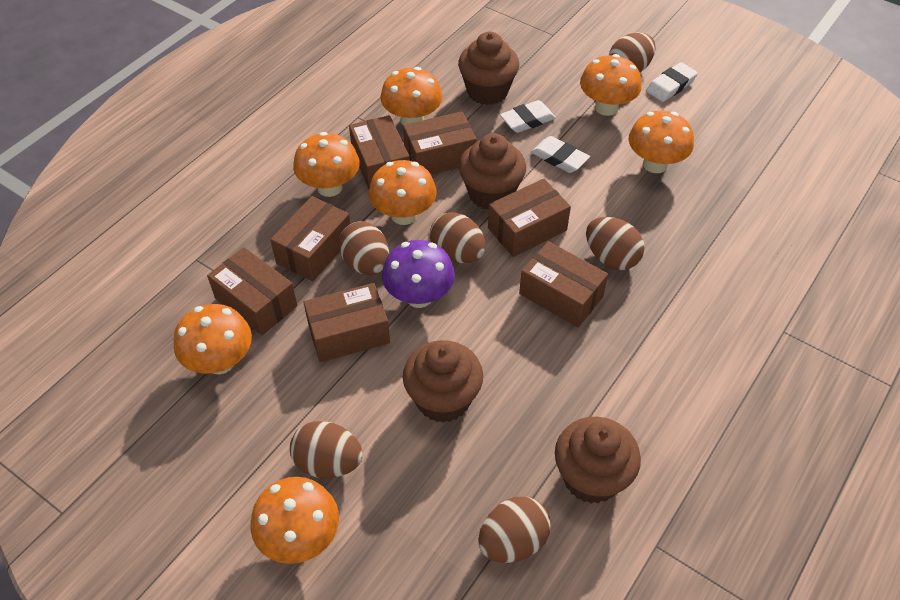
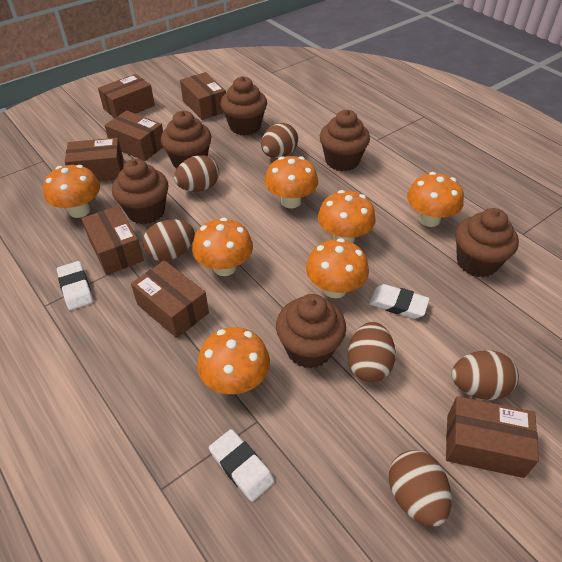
brown cupcake: [403,340,483,423] [458,32,519,105] [459,133,526,210] [555,417,641,504] = 4 -> [112,159,168,224] [161,111,212,169] [221,76,267,135] [276,294,346,368] [320,110,370,171] [455,208,519,277] = 6
purple mushroom: [382,240,455,308] = 1 -> none = 0

